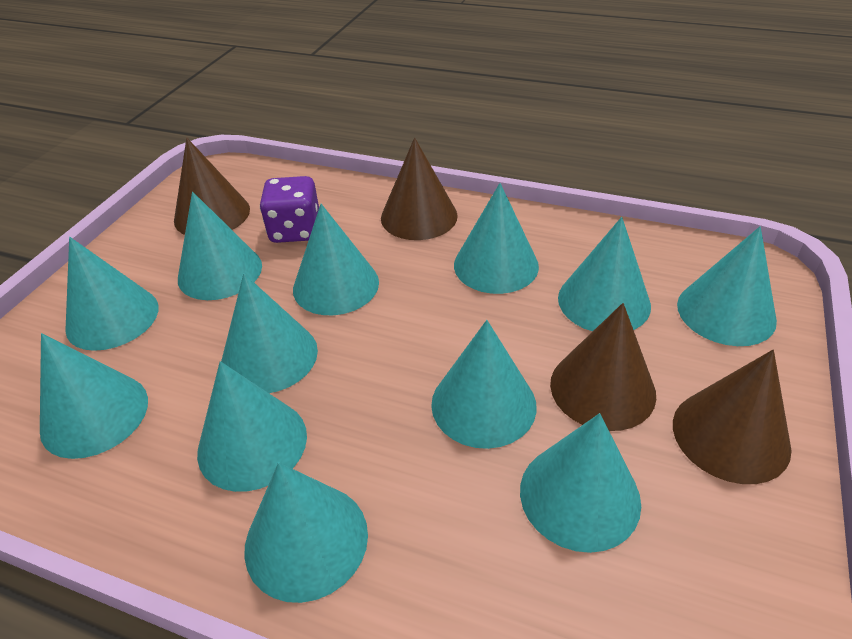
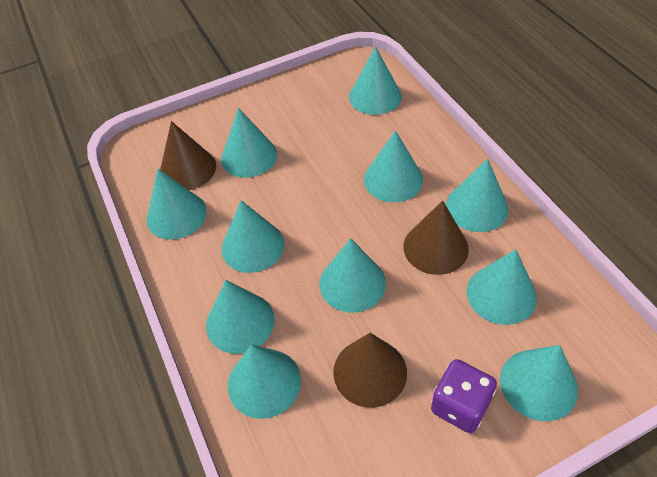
brown cone: [174,138,250,235] [381,138,458,240] [550,303,656,431] [673,350,792,484] = 4 -> [160,121,216,190] [333,333,407,408] [403,200,469,275] = 3
turquoise cone: [40,333,148,459] [65,237,158,351] [178,192,262,300] [197,361,307,492] [221,274,318,393] [244,462,368,603] [293,204,379,315] [431,320,537,449] [454,183,539,294] [520,413,641,553] [558,217,651,331] [677,226,777,346] = 12 -> [146,169,207,240] [206,280,275,354] [221,108,277,178] [222,200,284,273] [228,344,301,419] [319,238,386,313] [349,46,402,115] [364,130,423,202] [446,159,509,232] [467,249,537,325] [500,345,578,421] = 11

